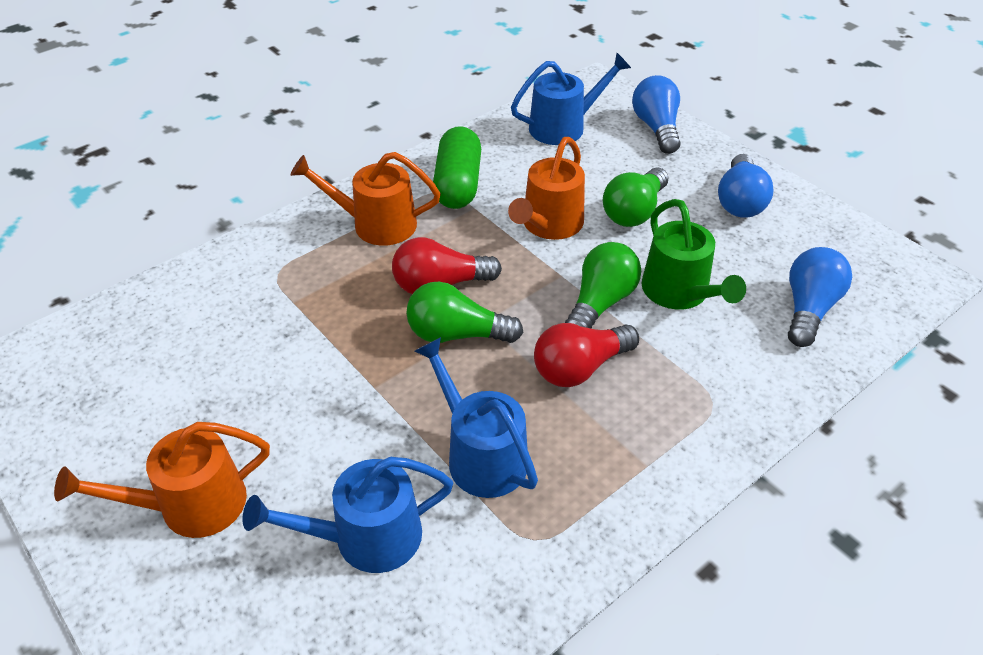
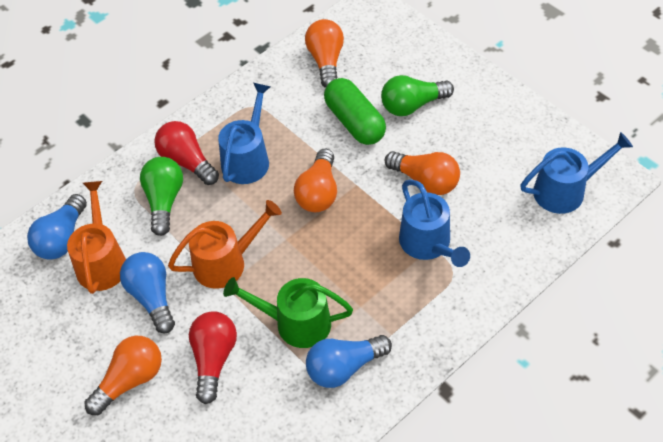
green light bulb: [406,282,524,343] [565,242,641,329] [603,167,668,227] = 3 -> [140,157,183,236] [381,75,454,116] = 2
orange light bulb: none = 0 -> [84,336,162,415] [294,149,337,212] [305,19,344,88] [385,151,460,195] = 4
orange watering can: [54,422,270,538] [291,152,441,246] [508,137,585,240] = 3 -> [67,181,126,294] [168,200,282,289] = 2

